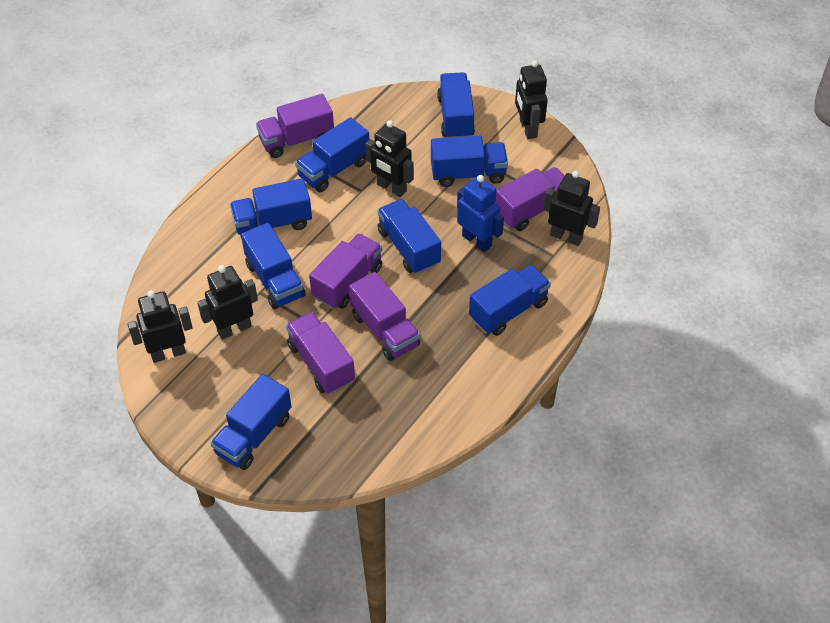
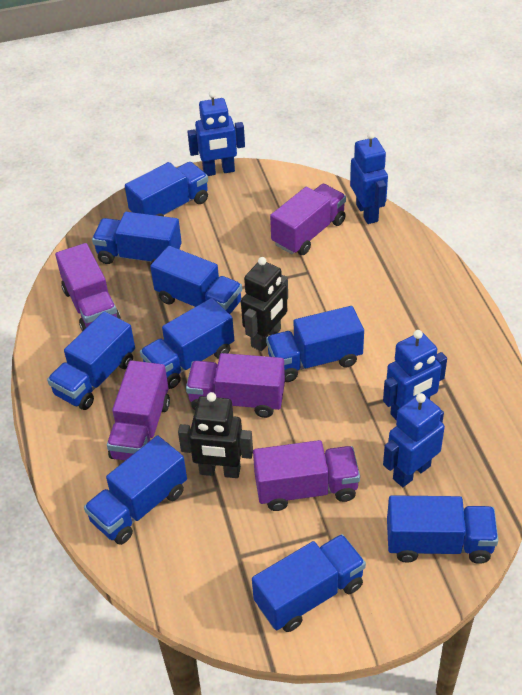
black robot: [127,290,193,363] [197,265,258,340] [365,120,414,197] [515,60,548,139] [543,171,600,246] = 5 -> [178,392,253,478] [241,257,288,351] = 2
blue robot: [457,175,504,252] = 1 -> [187,90,245,176] [350,131,388,224] [383,330,447,421] [383,393,445,487] = 4
blue truck: [210,374,292,470] [230,178,312,236] [241,223,305,309] [295,117,369,192] [377,199,441,274] [431,136,508,187] [437,72,475,138] [469,265,551,336] = 8 -> [47,311,135,410] [84,436,187,545] [92,212,182,264] [125,162,208,216] [140,298,234,389] [150,246,242,314] [252,534,366,632] [266,306,364,382] [387,495,498,564] = 9

